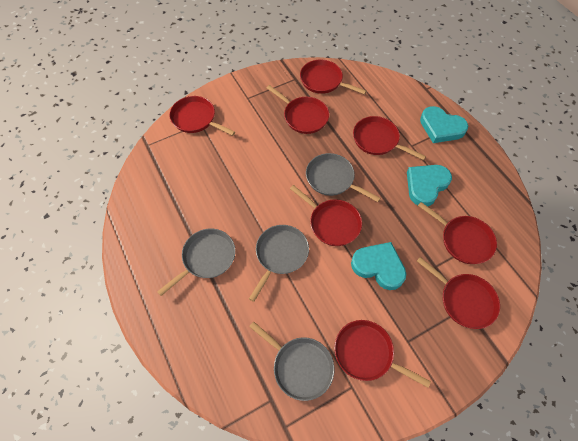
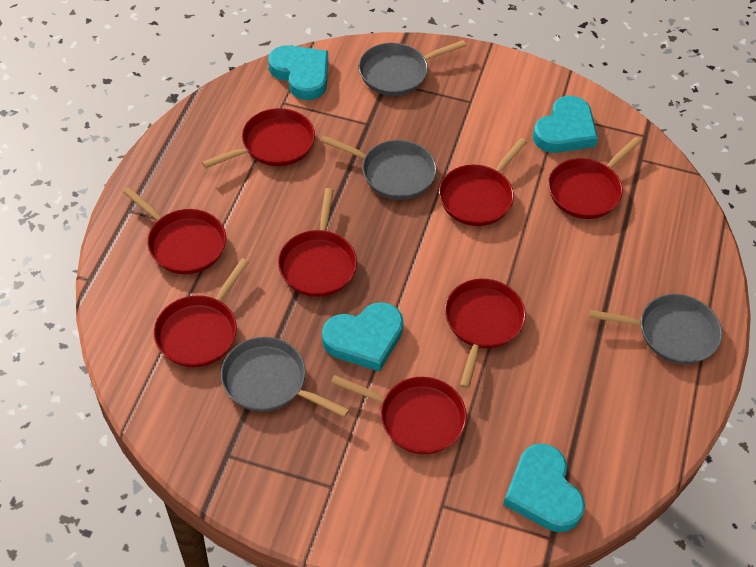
turquoise heart: [351,242,406,290] [407,165,452,206] [420,106,468,143] = 3 -> [268,45,328,100] [322,302,404,372] [503,444,585,532] [533,96,598,153] = 4

